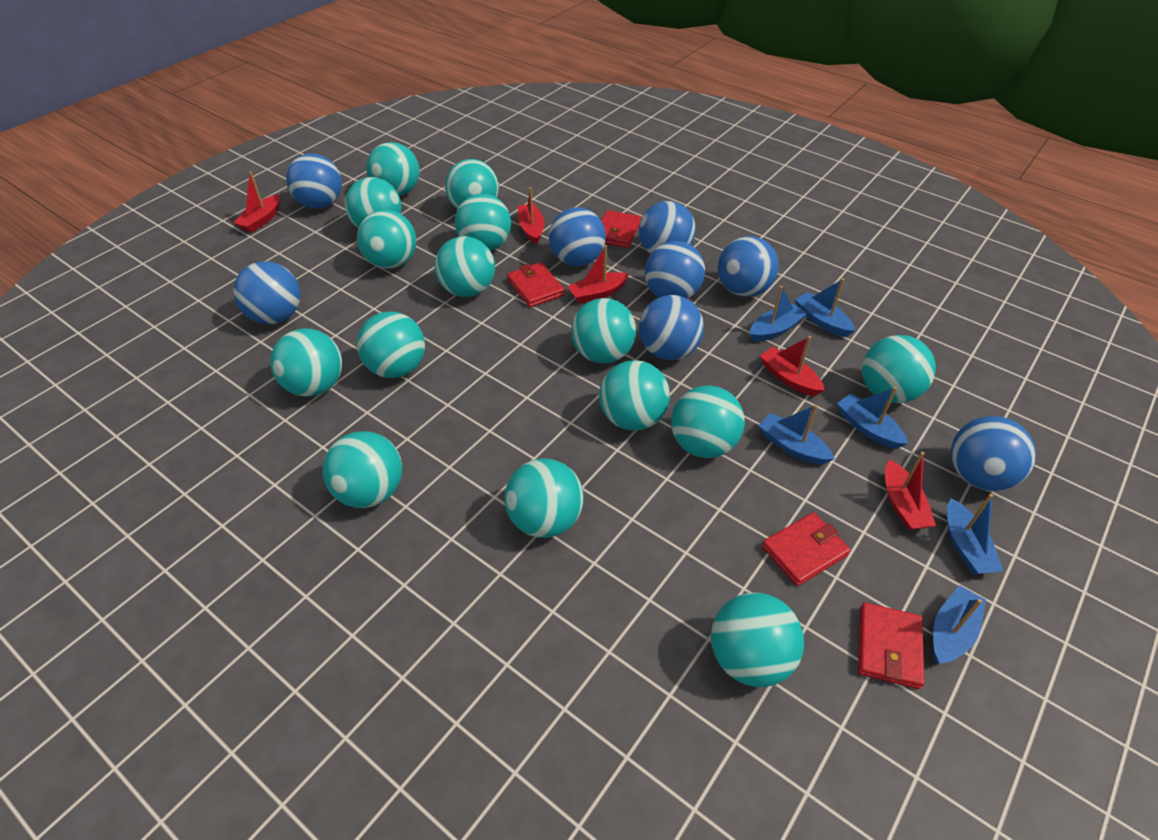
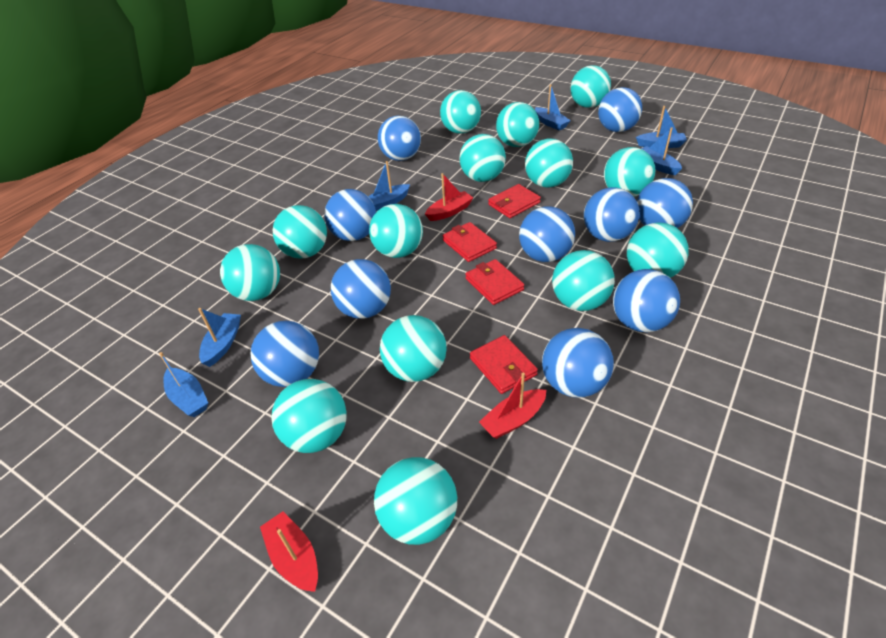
blue ball: [233,261,301,324] [286,153,342,209] [549,207,606,266] [639,201,696,254] [639,295,704,360] [645,241,705,299] [718,236,779,297] [951,416,1036,491] = 8 -> [250,321,319,387] [325,189,376,241] [331,259,391,319] [378,116,421,161] [519,206,575,262] [542,328,614,398] [584,187,639,242] [598,87,642,132] [613,269,680,333] [637,178,693,228] = 10
red boat: [233,171,280,233] [518,187,545,245] [567,245,629,303] [760,336,825,396] [885,452,936,530] = 5 -> [260,512,318,592] [425,173,473,221] [479,373,546,439] = 3
turquoise ball: [270,328,342,397] [322,431,402,508] [345,177,402,228] [357,210,416,269] [357,311,425,378] [366,142,420,196] [435,236,495,297] [445,159,499,209] [455,194,511,251] [505,458,584,538] [571,298,636,364] [599,360,670,431] [671,385,745,458] [711,593,804,687] [862,335,936,403] = 15 -> [220,244,280,301] [271,379,347,453] [273,205,327,259] [369,204,423,258] [374,457,457,545] [380,315,447,382] [440,90,481,134] [460,134,506,182] [496,102,539,147] [525,138,573,188] [552,250,615,311] [571,65,611,108] [604,147,655,197] [627,222,689,278] = 14

